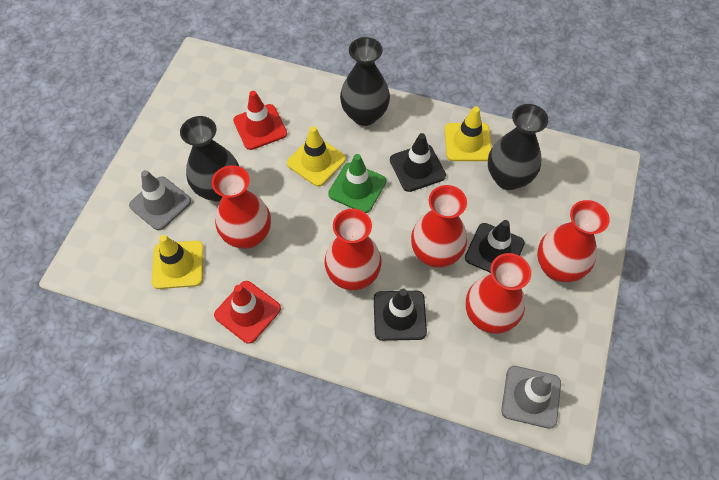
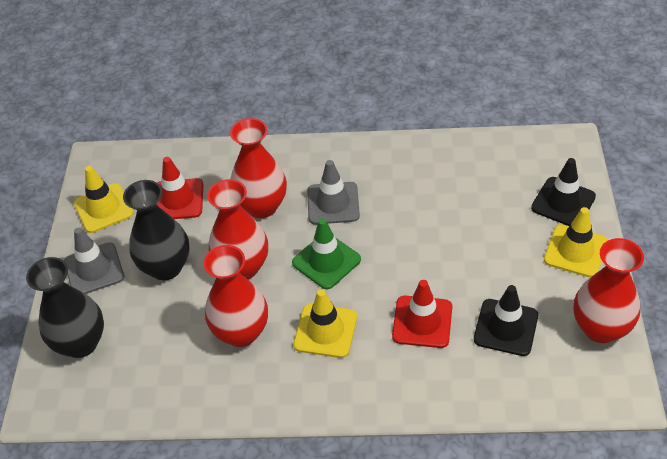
black traffic cone: [374,289,427,341] [390,133,446,192] [465,220,525,273] = 3 -> [474,285,538,356] [531,158,596,226] = 2
black vase: [180,116,239,202] [340,37,390,126] [488,104,548,190] = 3 -> [26,257,104,358] [123,180,189,280] = 2
red vase: [212,165,271,249] [325,209,382,290] [411,185,467,268] [466,253,531,334] [537,200,610,282] = 5 -> [203,245,268,347] [207,179,268,279] [230,118,287,218] [574,238,644,343] = 4

